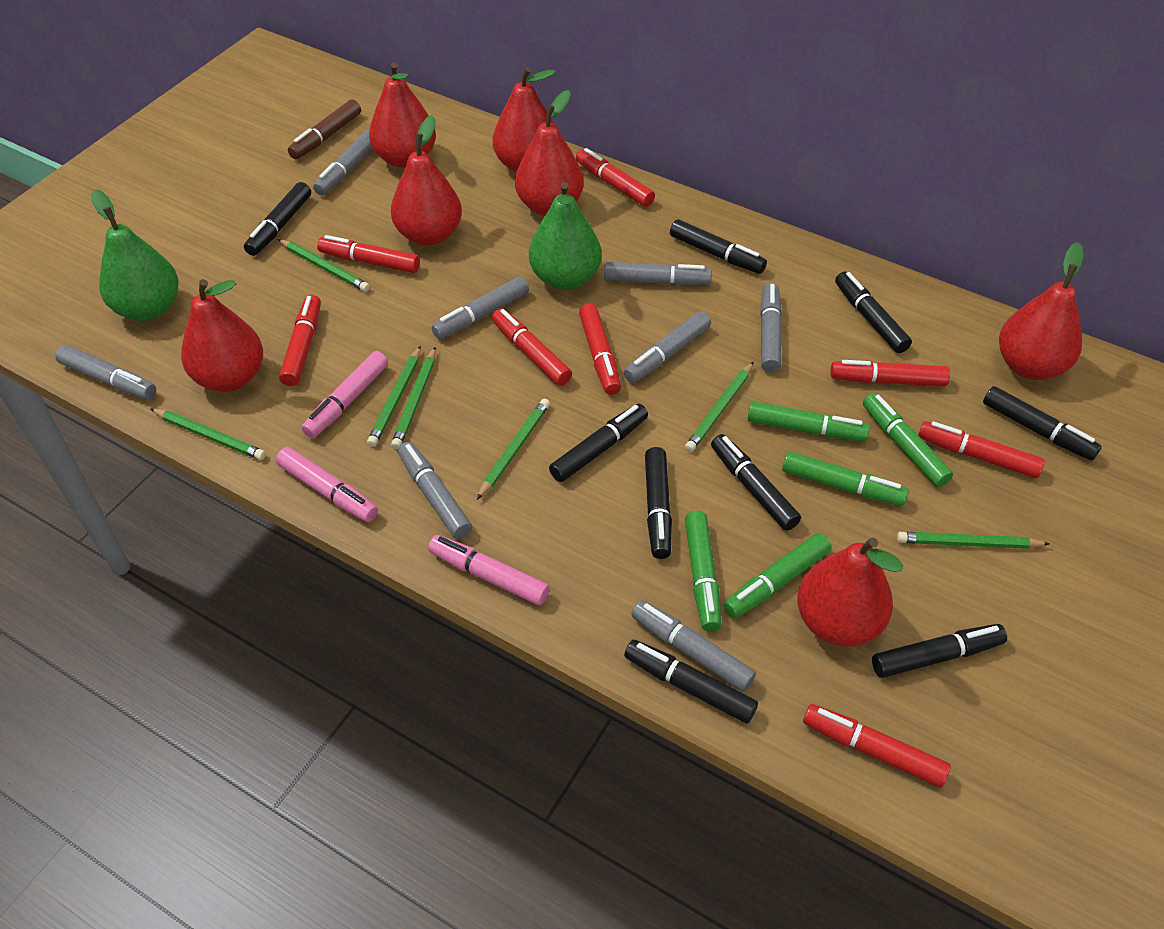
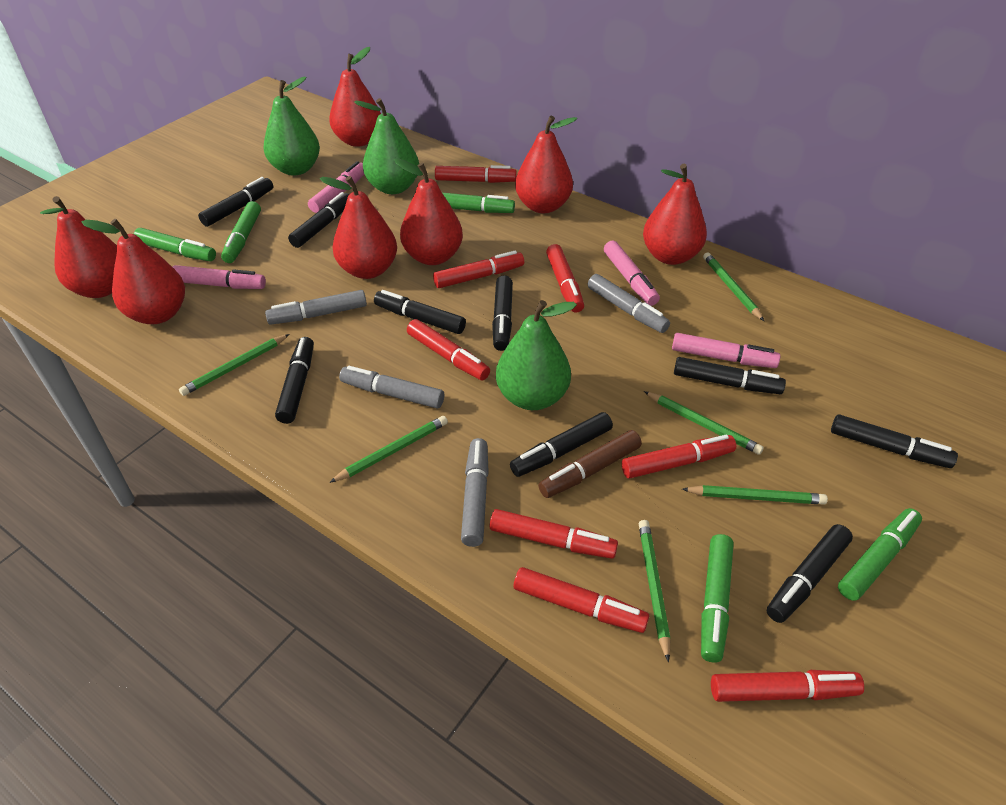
green pear: [91,189,178,321] [529,182,602,290] = 2 -> [263,77,320,176] [354,98,419,194] [496,300,577,410] = 3
green pencil: [151,409,266,460] [278,239,370,292] [367,346,421,447] [391,347,436,449] [477,399,550,500] [685,362,754,452] [897,532,1050,549] = 7 -> [179,334,290,396] [329,416,448,483] [639,520,671,662] [644,391,764,455] [682,485,828,505] [703,252,764,321] = 6
grey marker: [55,345,156,400] [313,129,373,195] [398,442,472,539] [431,276,529,339] [604,262,712,285] [624,311,711,383] [631,600,756,692] [760,283,782,373] = 8 -> [265,290,367,325] [339,366,444,409] [461,438,489,547] [588,274,670,333] = 4
pink marker: [276,447,378,522] [301,351,388,438] [428,535,550,605] = 3 -> [172,265,266,289] [308,161,364,213] [604,241,660,306] [672,333,780,368] = 4

